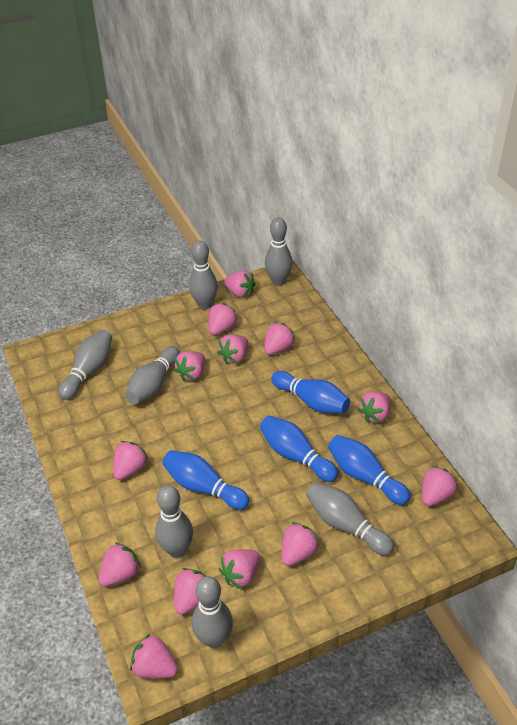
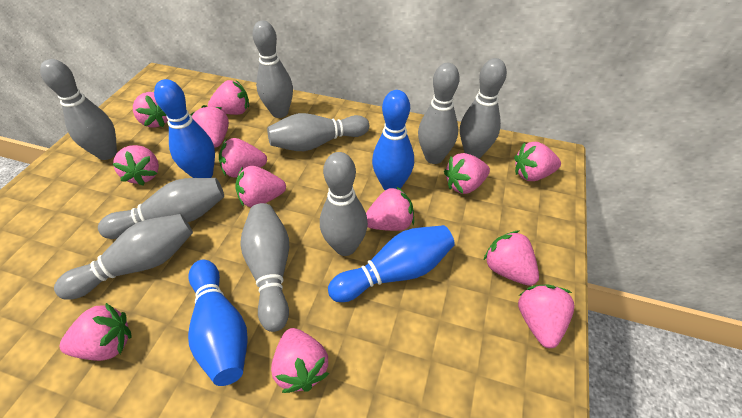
grey bowling pin: [58,329,112,400] [125,346,180,404] [155,485,193,558] [189,241,218,309] [192,576,233,648] [265,217,293,286] [306,482,394,556] = 7 -> [40,59,117,160] [54,214,193,300] [98,178,224,239] [240,203,289,332] [252,21,293,118] [267,113,369,151] [320,152,368,256] [418,63,460,164] [460,58,507,158] = 9

